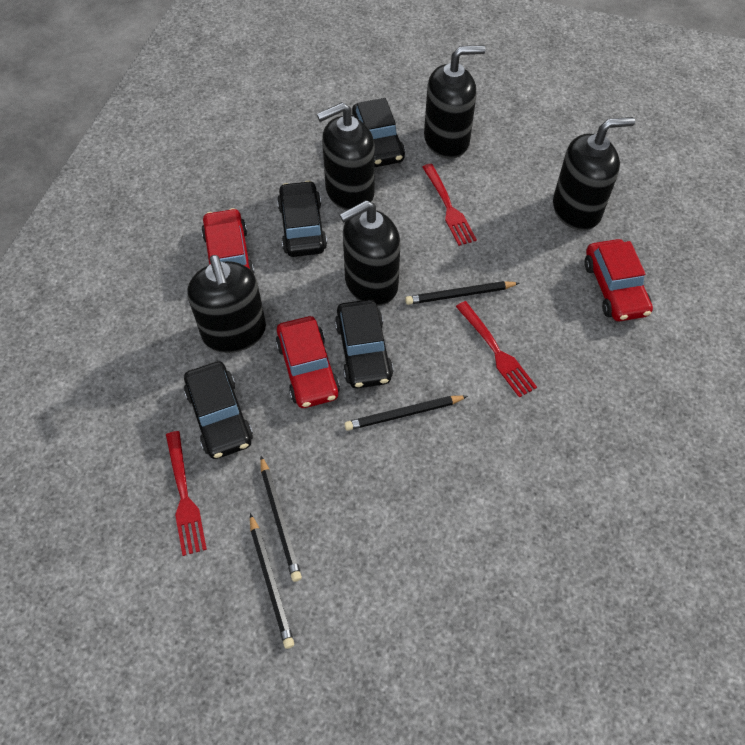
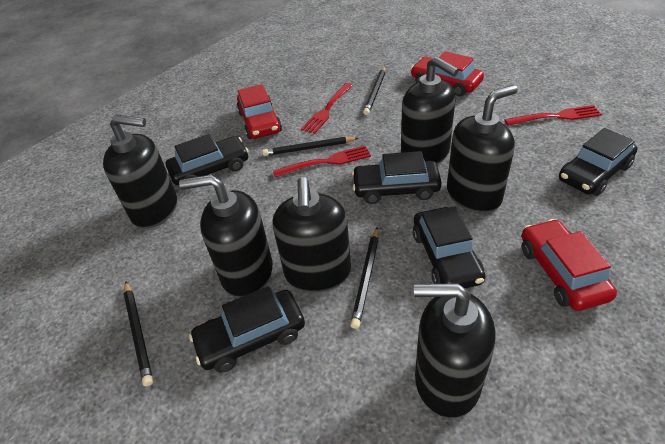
black car: [184,361,253,459] [277,181,327,257] [335,299,393,389] [352,98,405,167] = 4 -> [166,134,249,185] [189,286,305,373] [352,151,442,204] [413,207,486,288] [559,128,637,196] = 5
black soap dispenser: [187,255,266,353] [317,102,375,211] [339,200,400,306] [424,45,486,159] [553,117,635,231] = 5 -> [103,115,177,229] [179,174,273,297] [272,177,351,293] [401,56,459,165] [414,283,495,418] [447,85,518,213] = 6

